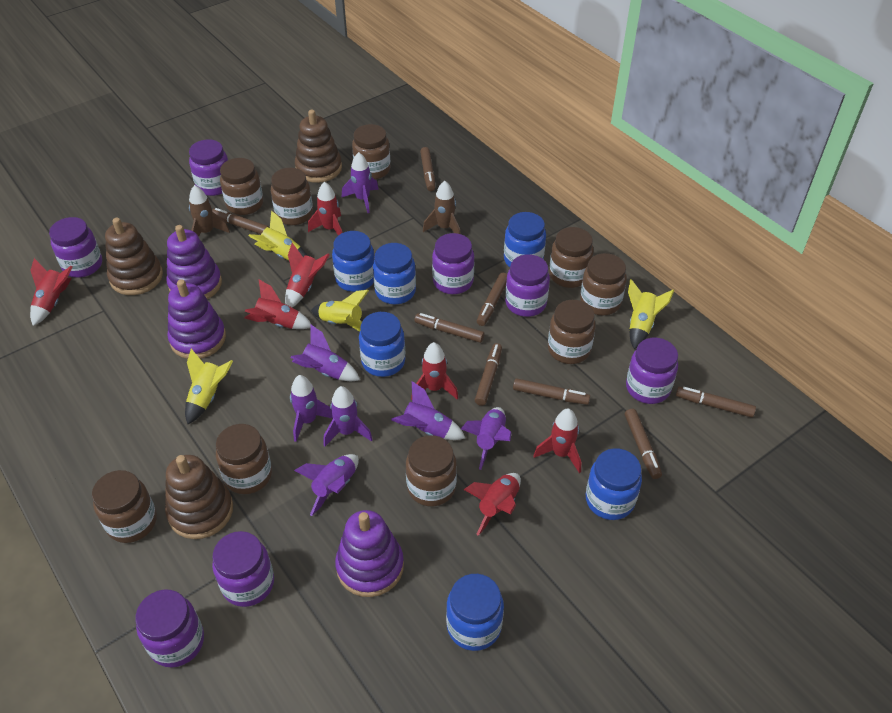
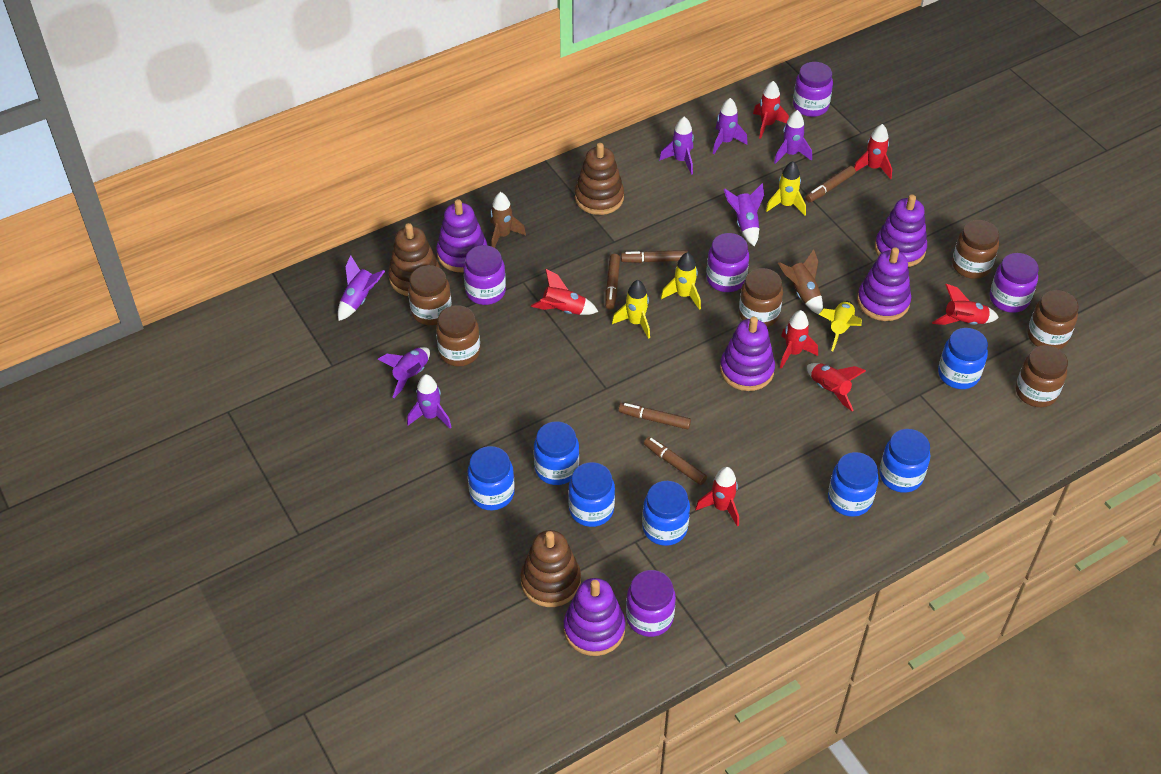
blue jar: [332,231,375,292] [359,312,405,377] [373,243,416,304] [446,574,504,651] [504,212,546,267] [586,448,642,520] = 6 -> [467,446,515,510] [534,421,579,485] [568,462,615,527] [642,481,690,546] [828,452,879,517] [879,429,930,493] [938,328,988,389] = 7
brown jar: [92,470,157,543] [216,424,272,494] [220,158,263,215] [271,168,313,225] [352,124,391,180] [406,435,457,507] [548,300,596,364] [549,227,594,288] [580,253,627,316] = 9 -> [408,265,452,325] [436,305,480,366] [739,268,783,327] [952,220,999,279] [1016,345,1068,407] [1027,290,1079,349] = 6
brown marker: [212,208,269,234] [414,313,485,343] [420,147,435,191] [475,343,502,406] [477,273,507,326] [513,378,590,405] [625,409,662,479] [676,387,756,418] = 8 -> [605,254,620,309] [619,403,691,429] [621,250,688,263] [644,437,707,485] [805,166,856,203] = 5
purple jar: [49,217,102,278] [135,590,204,668] [189,139,228,196] [212,531,274,607] [432,233,474,294] [505,254,550,317] [626,338,678,404] = 7 -> [463,245,506,305] [626,570,676,637] [706,233,749,292] [793,62,833,117] [990,253,1039,313] = 5
purple stacking toy: [167,225,222,299] [168,279,226,359] [335,510,404,597] = 3 -> [436,199,488,273] [564,578,626,656] [720,317,775,391] [857,247,911,321] [875,195,927,267] = 5

